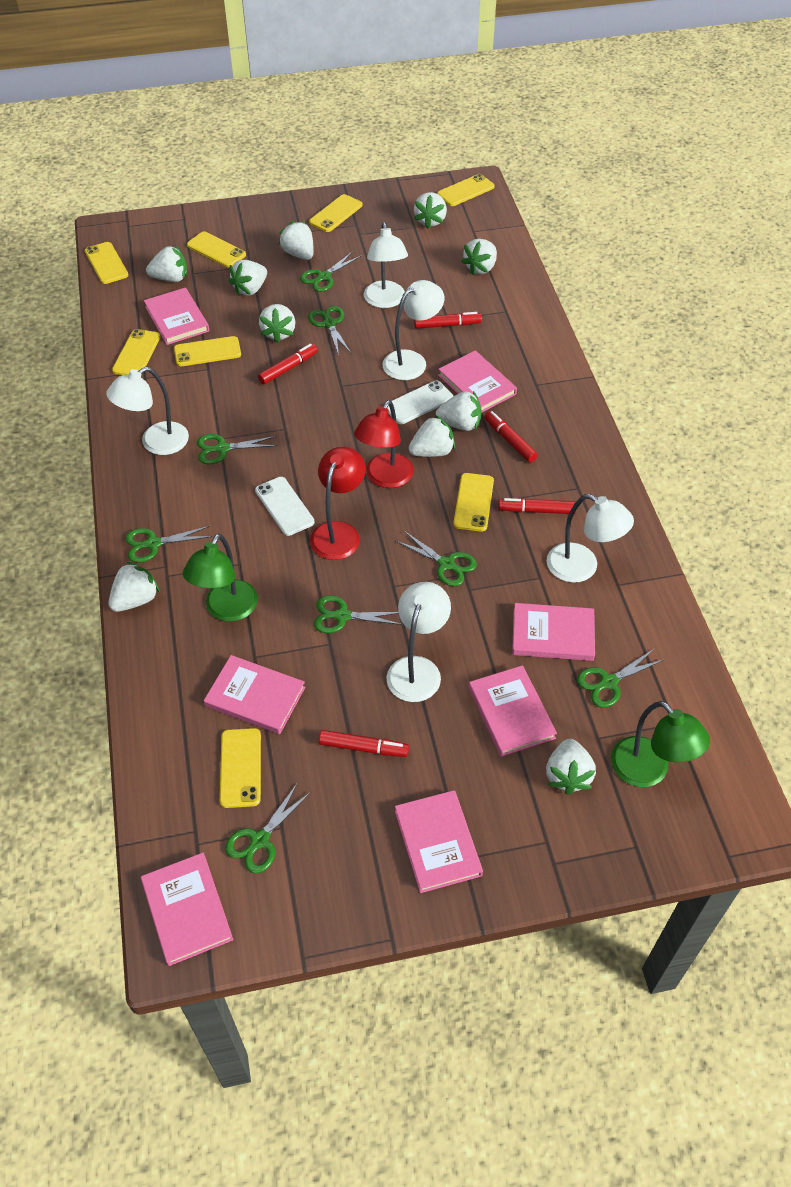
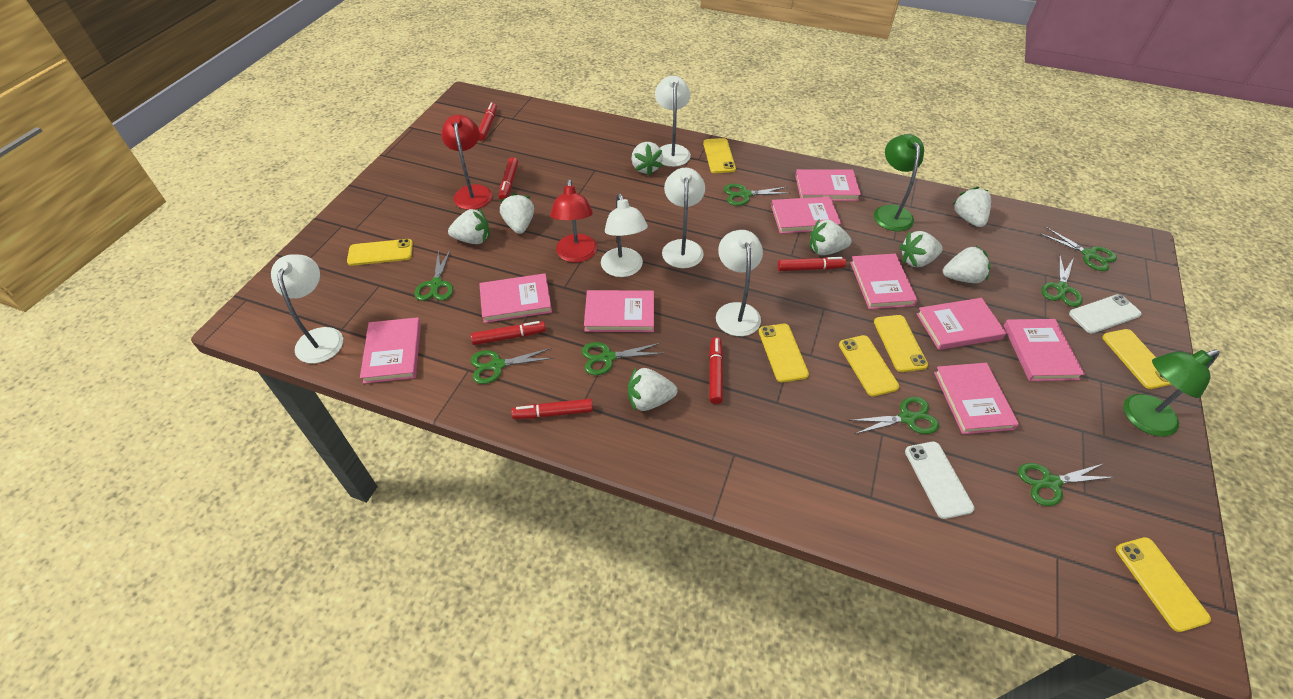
pink book: [141,852,233,966] [144,288,209,345] [204,655,305,734] [395,790,483,893] [438,350,517,412] [469,665,557,757] [512,603,595,661] = 7 -> [360,317,421,384] [479,273,552,323] [584,290,654,332] [771,196,841,234] [795,169,861,201] [850,254,917,309] [916,298,1006,350] [934,363,1019,434] [1003,319,1085,381] = 9
red marker: [258,344,318,384] [319,730,409,757] [414,312,482,329] [484,411,538,462] [498,498,576,514] = 5 -> [471,321,546,345] [479,102,497,140] [499,157,518,200] [511,399,593,419] [709,337,723,404] [777,257,846,271] = 6
white strawberry: [109,562,160,612] [146,245,187,282] [229,260,267,296] [259,304,295,343] [279,221,314,260] [409,415,455,457] [414,192,447,229] [436,391,482,431] [461,239,497,275] [546,739,596,795] = 10 -> [448,209,490,244] [500,193,534,234] [628,368,677,411] [631,142,663,176] [810,220,852,255] [900,231,943,267] [943,246,990,283] [952,187,991,227] = 8
yellow phone: [85,242,128,284] [112,329,161,375] [174,336,241,366] [187,232,246,268] [220,728,261,808] [309,194,362,232] [437,174,495,206] [453,473,494,532] = 8 -> [347,239,413,266] [703,138,736,173] [759,324,809,382] [839,335,899,397] [874,315,928,372] [1102,329,1172,389] [1116,537,1211,632] = 7

